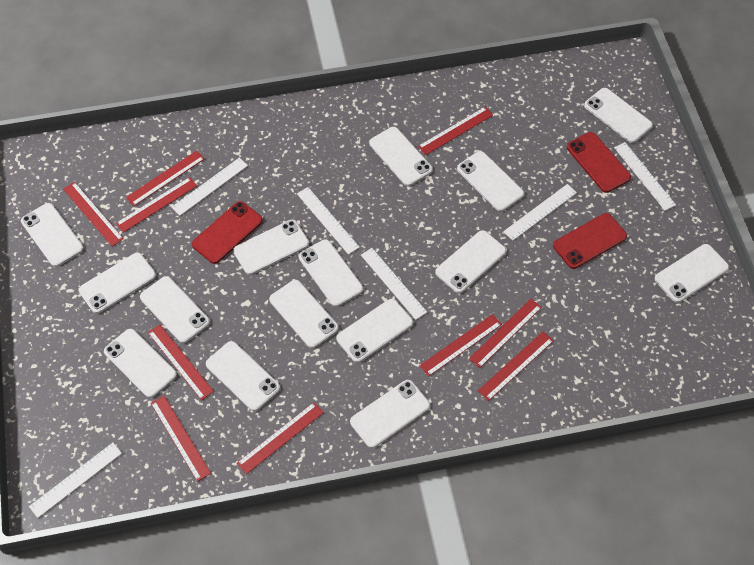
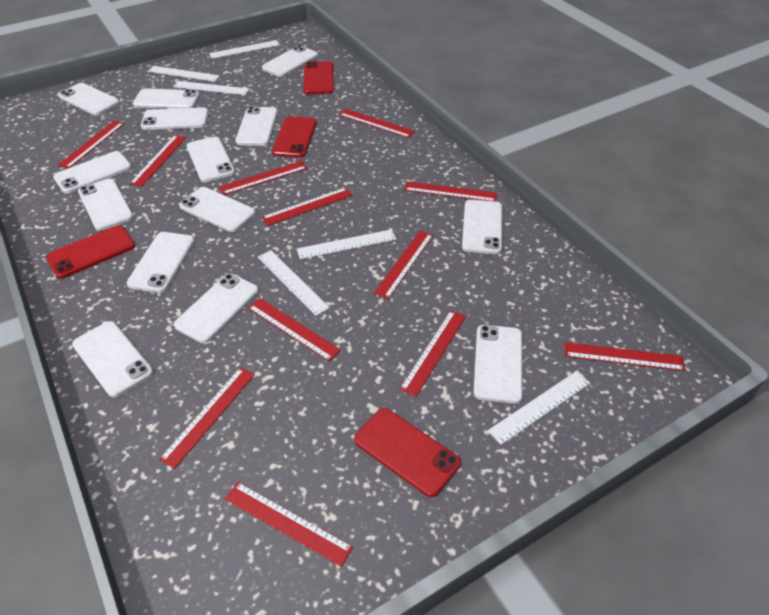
red phone: [192,201,263,264] [553,213,627,269] [567,132,631,193] = 3 -> [46,225,135,279] [272,116,317,158] [303,61,334,94] [354,408,461,497] = 4
red ruler: [63,182,124,247] [116,177,197,233] [126,151,205,206] [148,324,214,400] [151,396,211,482] [237,402,324,474] [418,107,493,155] [419,314,502,377] [469,299,542,368] [478,331,554,401] = 10 -> [58,121,124,168] [130,135,186,187] [159,367,255,469] [219,161,307,195] [225,482,353,567] [248,298,341,362] [262,187,352,226] [339,109,415,138] [374,231,433,299] [400,310,466,397] [405,181,497,202] [565,342,685,371] = 12
white phone: [21,203,84,267] [78,253,156,314] [104,329,177,398] [140,276,210,343] [206,341,280,411] [233,220,309,275] [269,280,339,348] [299,239,363,307] [336,299,413,363] [350,380,430,448] [369,127,433,186] [435,230,506,293] [457,151,524,211] [584,88,653,143] [655,244,729,303] = 15 -> [53,151,132,194] [59,83,120,115] [72,321,153,398] [78,179,133,231] [127,232,195,293] [133,88,200,109] [141,107,208,130] [174,274,259,343] [179,187,256,232] [187,137,235,182] [235,106,278,146] [262,45,318,77] [462,200,502,254] [474,325,523,404] = 14

